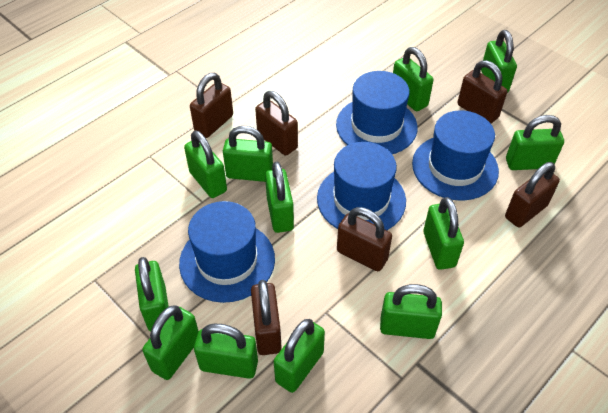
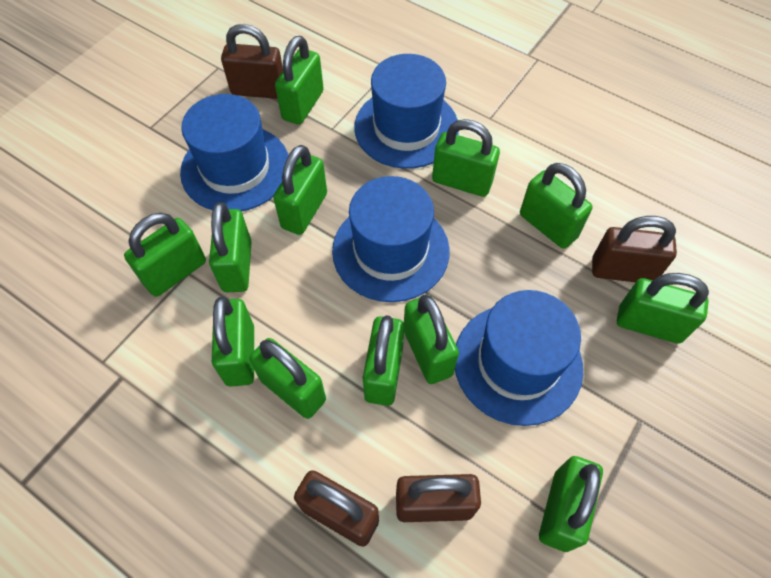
brown padlock: [190,73,233,138] [251,280,282,355] [255,91,298,155] [337,207,392,271] [458,60,507,123] [505,162,560,227] = 6 -> [221,24,283,99] [294,470,379,547] [396,474,481,522] [592,216,677,282] = 4

